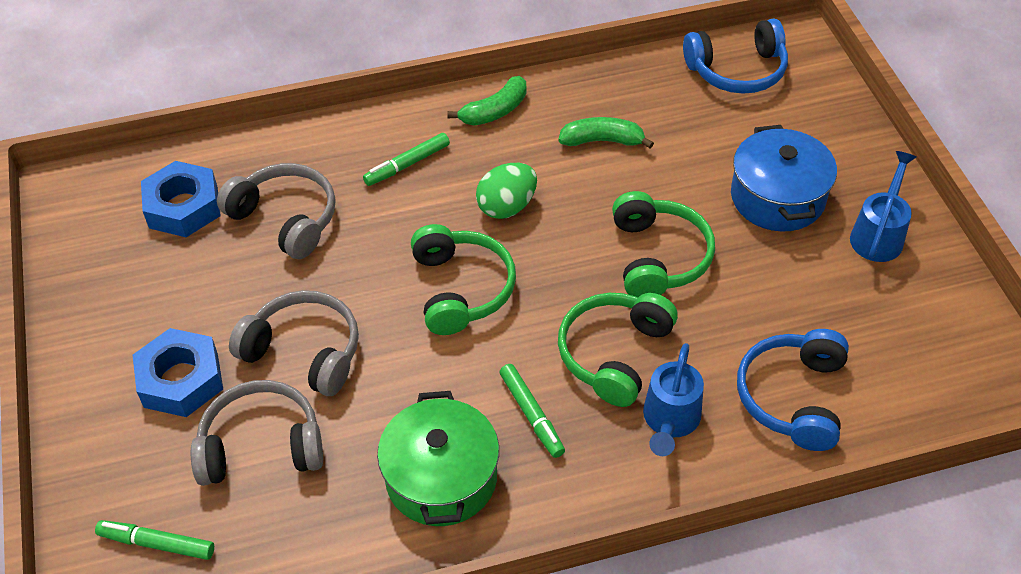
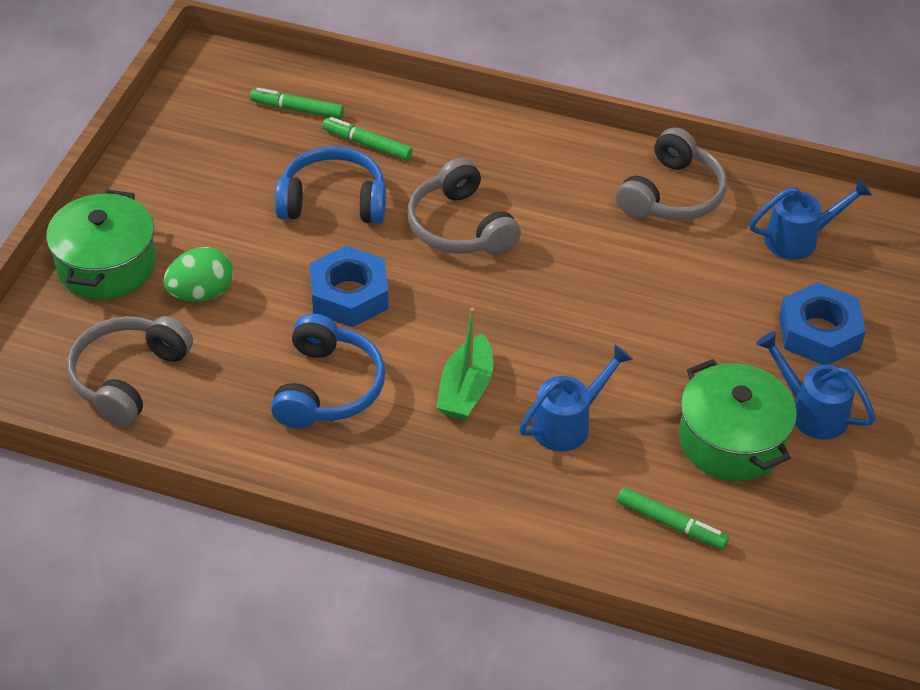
blue pot: [731,125,837,232] = 1 -> none = 0
blue watering can: [643,343,704,456] [850,151,916,262] = 2 -> [519,345,633,451] [749,178,872,260] [756,331,875,440] = 3
green banana: [447,76,526,126] [559,117,654,148] = 2 -> none = 0
green boat: none = 0 -> [436,307,493,420] = 1
green headphones: [411,224,516,335] [558,293,678,407] [612,191,715,297] = 3 -> none = 0
green pot: [377,391,499,526] = 1 -> [46,189,156,300] [679,359,797,481] = 2

